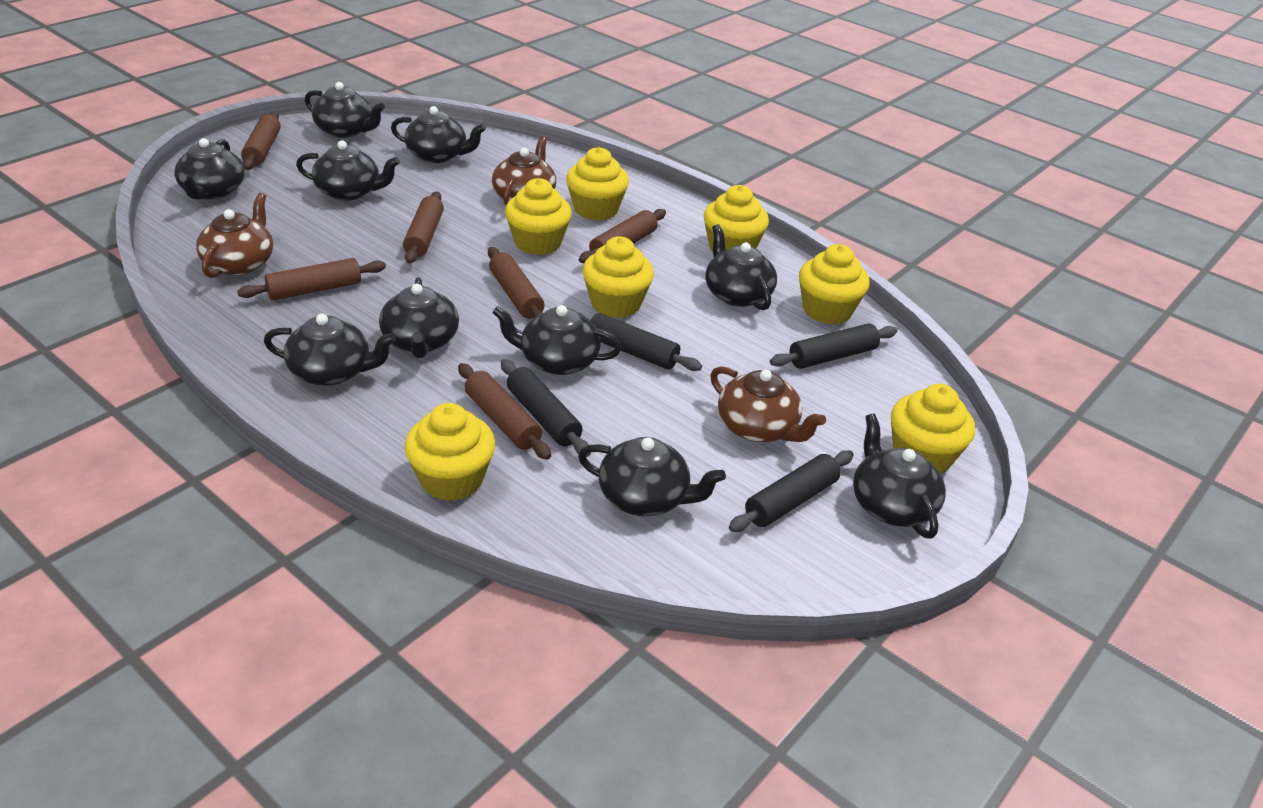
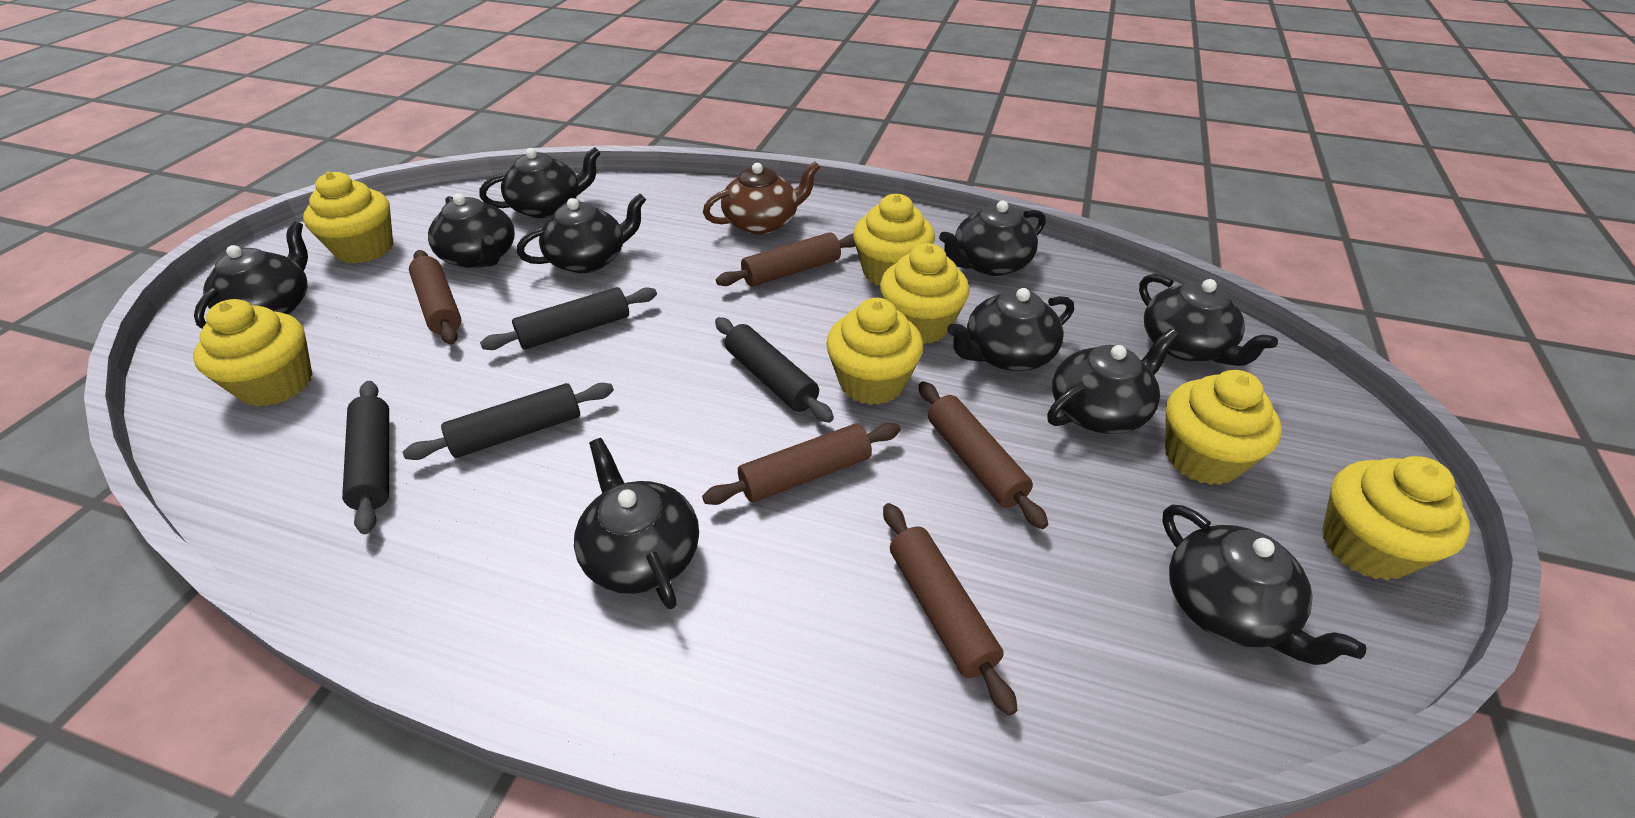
brown rolling pin: [237,258,386,300] [241,112,281,170] [403,191,444,264] [458,363,551,460] [488,247,544,319] [579,209,666,263] = 6 -> [409,250,461,345] [702,423,901,505] [716,232,855,287] [883,503,1017,716] [918,381,1048,529] = 5
brown teapot: [196,193,273,278] [492,136,556,205] [710,366,826,442] = 3 -> [703,161,820,235] = 1

